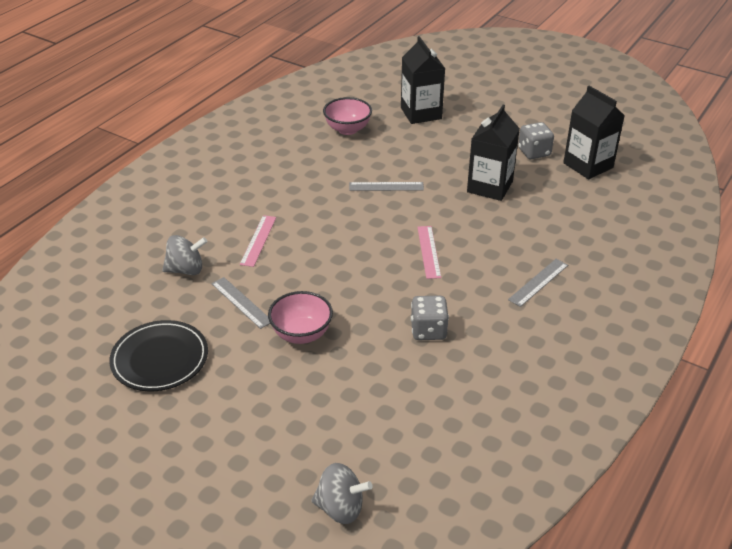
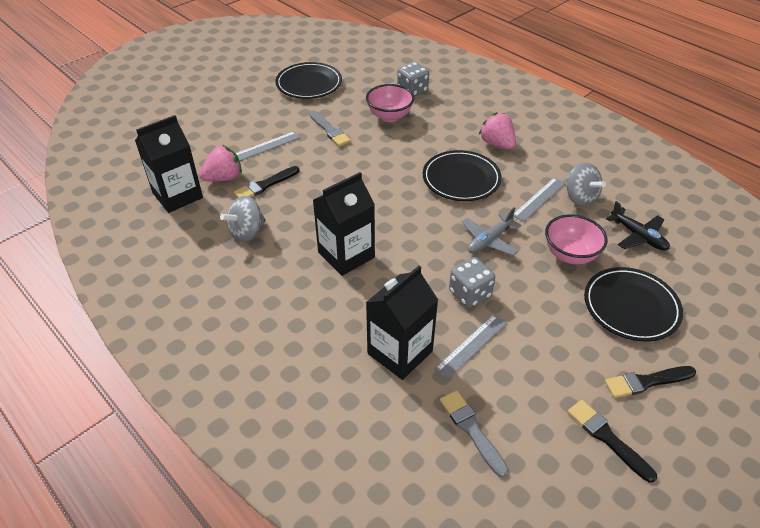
black brush: none = 0 -> [234,166,299,197] [568,400,657,483] [605,366,696,398] = 3
black plane: none = 0 -> [606,201,670,250] = 1
black plate: [109,320,208,391] = 1 -> [275,62,342,99] [423,150,502,201] [584,267,683,341] = 3
grey brush: none = 0 -> [309,110,351,146] [440,390,509,478] = 2
grey plane: none = 0 -> [462,207,521,256] = 1
pink ruler: [240,215,276,267] [417,226,441,279] = 2 -> none = 0
pink strawberry: none = 0 -> [199,145,242,182] [479,112,516,149] = 2

